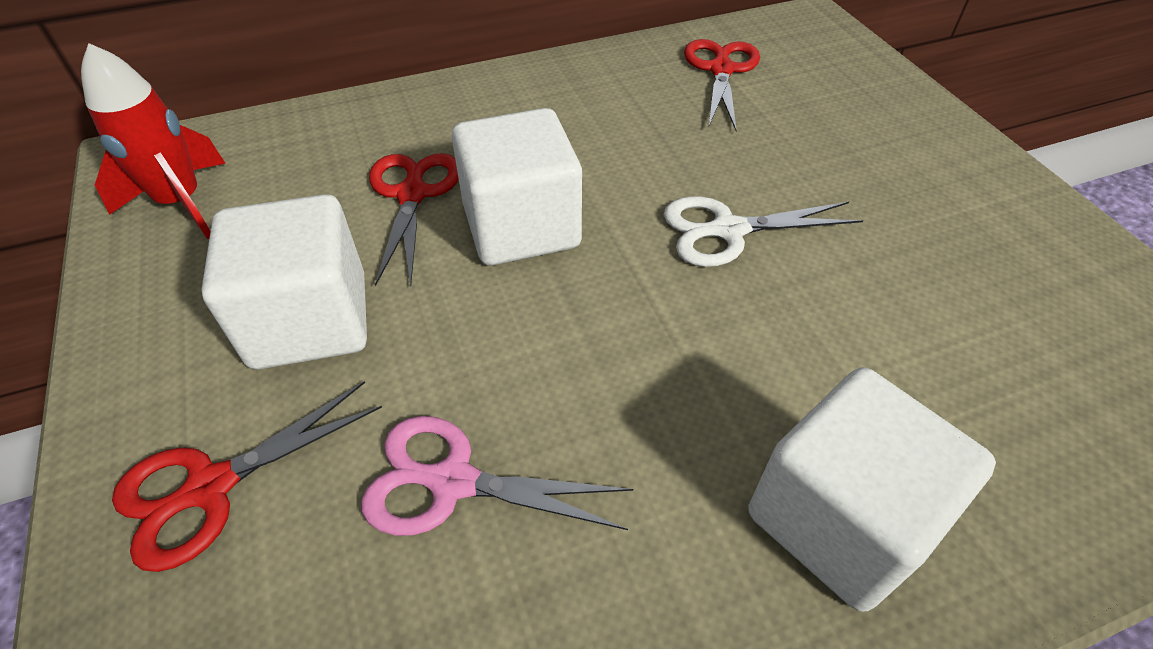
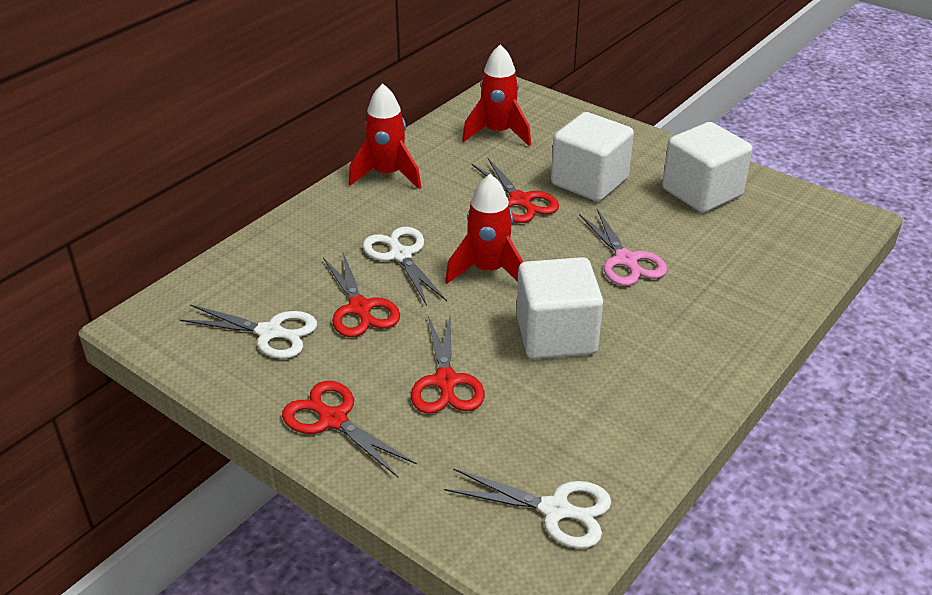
red rocket: [81,43,226,239] = 1 -> [349,83,421,189] [445,174,523,284] [462,44,531,146] = 3
red scissors: [112,381,382,572] [369,153,459,286] [684,39,760,131] = 3 -> [282,381,417,477] [323,253,400,337] [411,314,485,414] [472,158,559,223] = 4
white scissors: [664,196,863,267] = 1 -> [180,304,317,359] [363,227,447,306] [444,468,612,549] = 3

